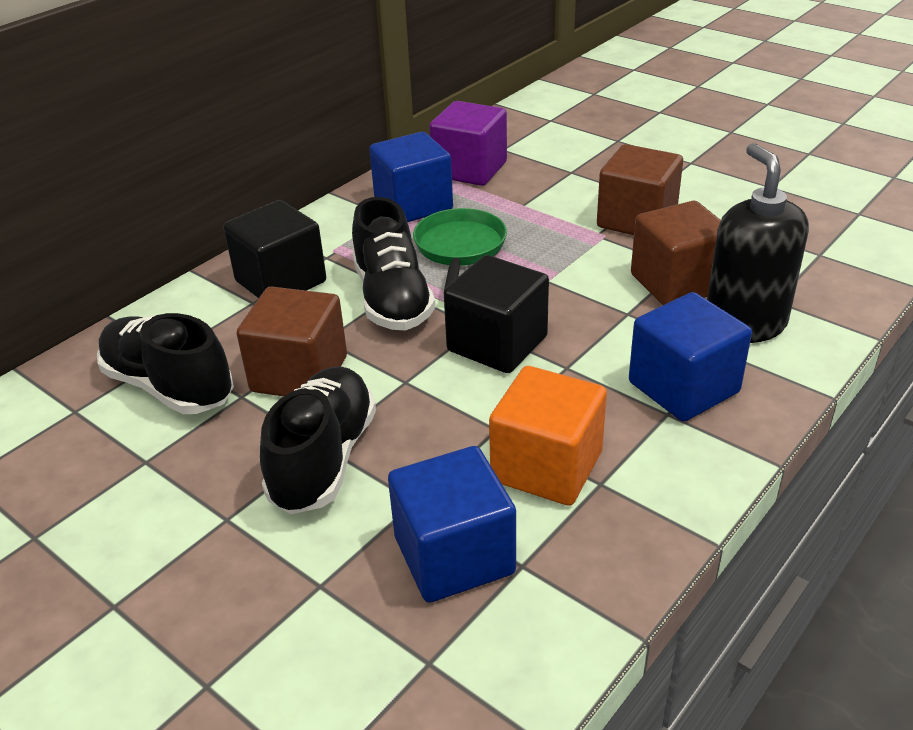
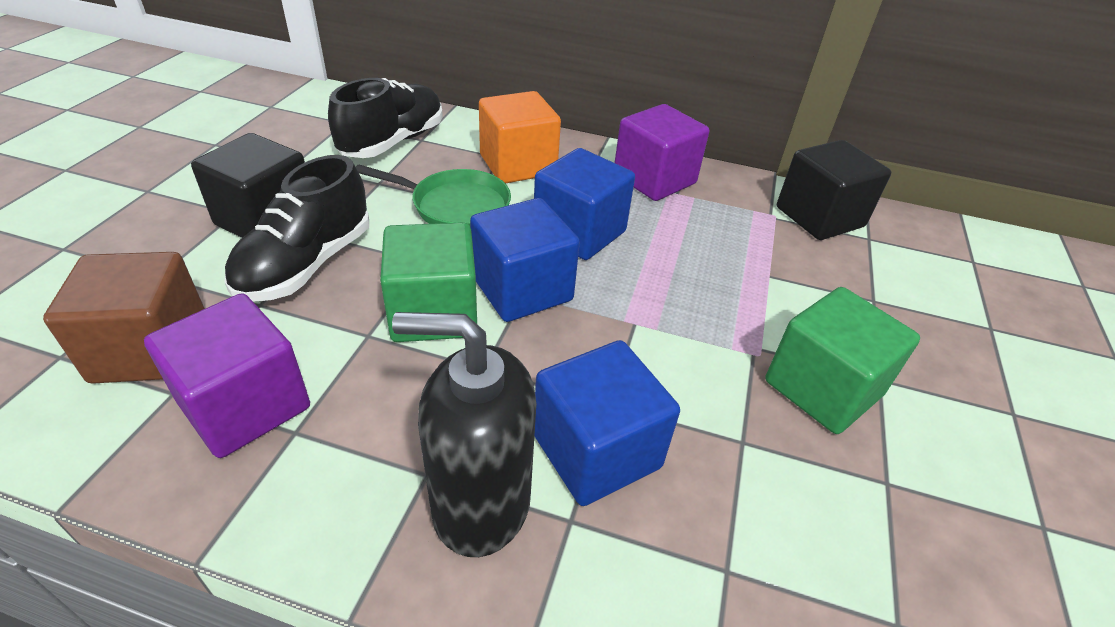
black shoe: [97,313,234,414] [260,366,376,514] [352,197,436,331] = 3 -> [225,155,369,302] [328,78,443,158] = 2
brown cube: [237,286,347,397] [597,144,683,235] [631,201,721,305] = 3 -> [43,252,205,384] = 1
green cube: none = 0 -> [380,222,477,342] [765,287,920,434] = 2
purple cube: [429,101,507,186] = 1 -> [144,293,310,458] [615,104,709,201] = 2

